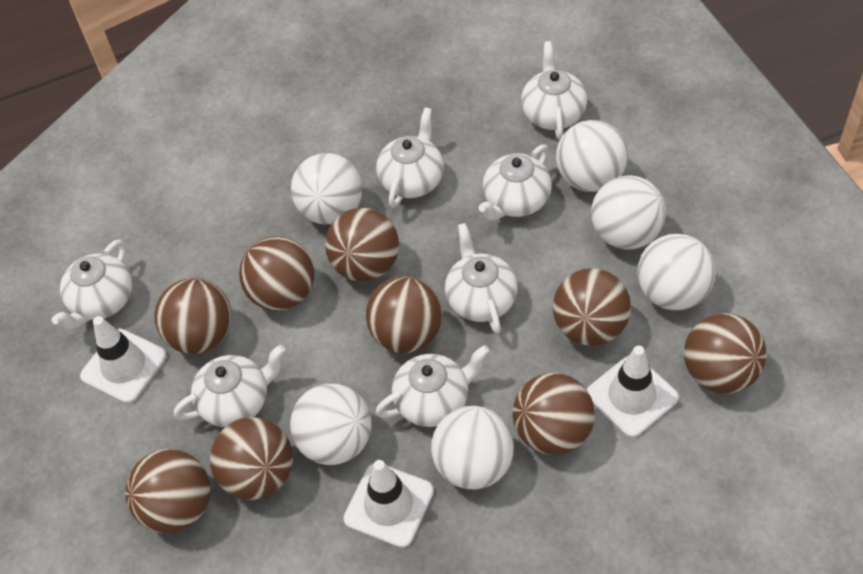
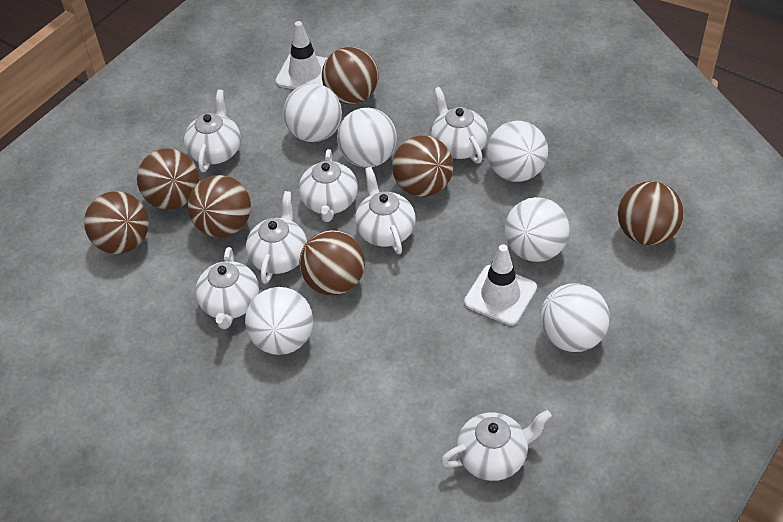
brown ball: [125,449,210,533] [154,278,232,354] [210,417,293,500] [239,236,314,311] [325,208,399,282] [366,276,443,353] [513,373,595,455] [553,268,631,346] [684,313,767,394] = 9 -> [84,191,149,254] [137,148,199,210] [188,175,251,237] [299,230,365,295] [322,47,378,104] [392,135,453,197] [618,181,684,246] = 7
white traffic cone: [80,316,167,404] [343,460,434,548] [587,345,679,438] = 3 -> [275,21,327,89] [464,244,537,325] = 2

